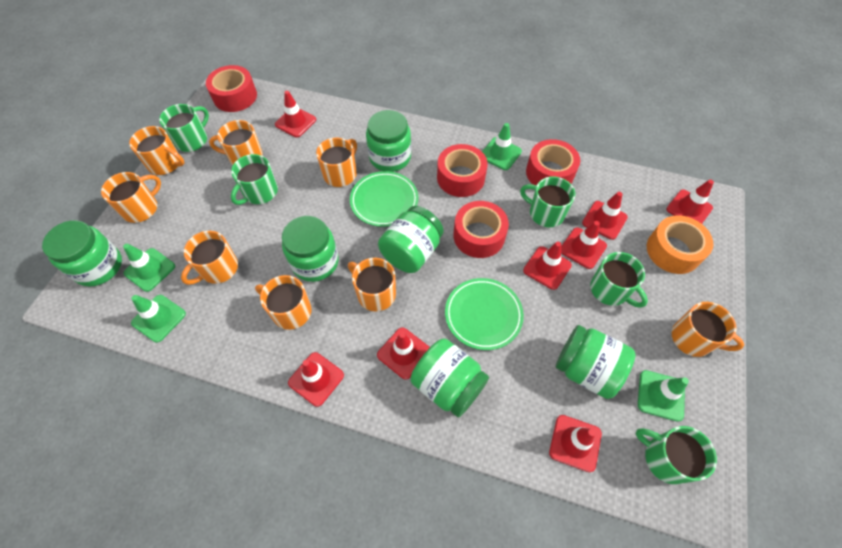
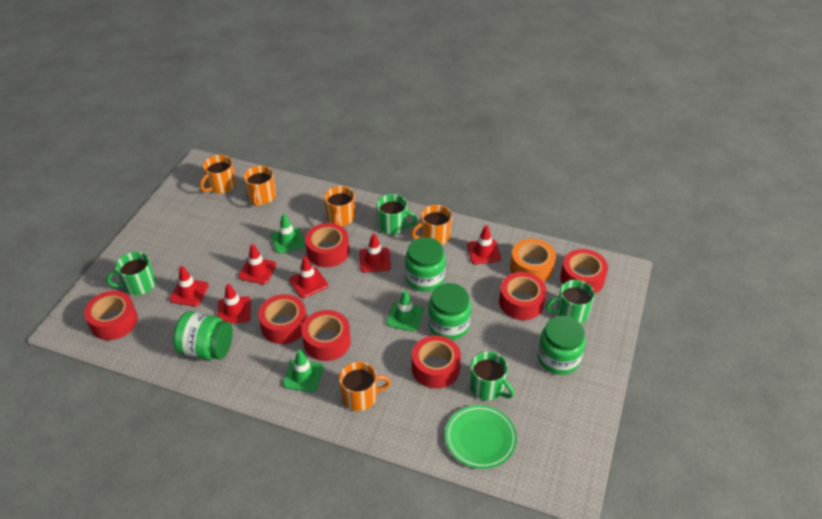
green jar: [42,220,122,286] [282,216,339,282] [366,110,411,172] [378,206,444,273] [410,338,489,417] [556,325,636,399] = 6 -> [173,311,233,360] [405,237,446,292] [428,283,471,340] [537,316,586,375] = 4
green mug: [159,104,209,152] [231,154,278,205] [520,176,575,227] [590,252,648,308] [635,426,717,484] = 5 -> [106,252,156,295] [376,194,418,235] [470,352,514,400] [546,280,595,324] = 4
green plate: [350,171,419,227] [445,278,524,350] = 2 -> [445,405,517,469] = 1
green traffic cone: [123,244,175,292] [131,295,186,343] [482,123,522,170] [638,370,689,422] = 4 -> [271,214,305,254] [283,350,324,392] [386,290,424,332] = 3
orange mug: [101,172,161,223] [129,126,184,175] [181,231,238,285] [209,120,263,165] [255,275,311,330] [316,138,357,187] [348,258,396,312] [672,302,744,357] = 8 -> [200,155,236,194] [243,166,276,206] [324,186,355,226] [339,362,391,411] [411,205,452,245] = 5
red tape: [206,65,257,112] [437,144,488,197] [454,201,509,258] [526,139,580,185] = 4 -> [84,291,138,340] [258,294,307,344] [302,310,351,361] [305,223,349,267] [412,335,461,389] [499,272,547,320] [560,249,608,294] = 7
red traffic cone: [275,91,316,137] [288,352,344,407] [377,327,430,380] [523,242,572,290] [549,415,602,472] [561,221,607,269] [582,192,628,240] [666,180,714,224] = 8 -> [170,266,209,306] [218,284,251,323] [239,244,276,284] [289,256,328,298] [359,233,391,272] [467,225,501,264] = 6

